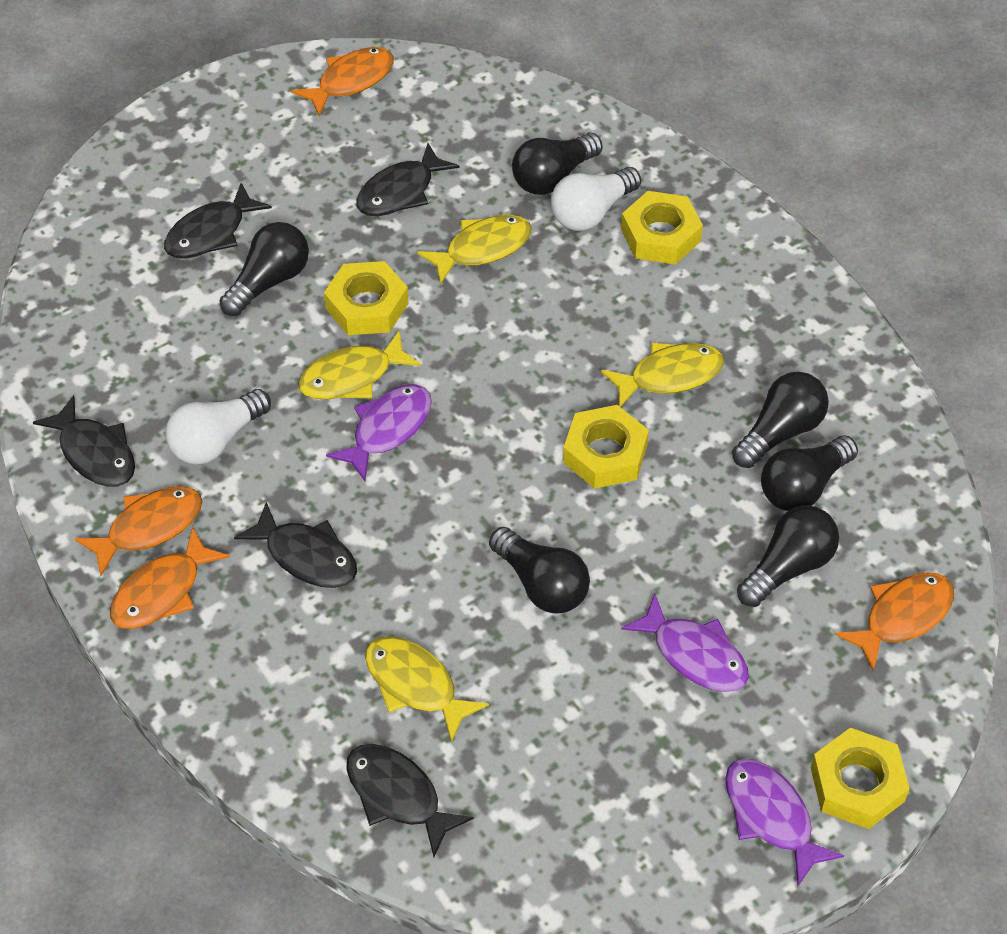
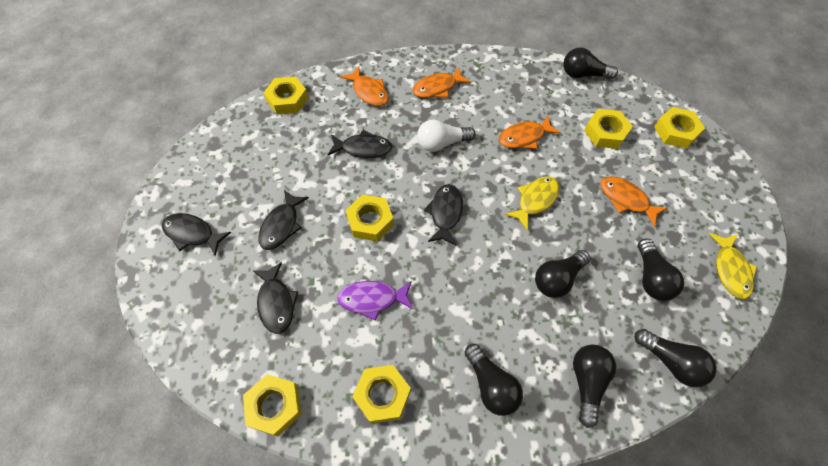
purple fish: [326,384,432,481] [621,594,749,692] [725,758,844,886] = 3 -> [337,281,413,321] = 1
white light bulb: [165,389,271,465] [551,167,641,231] = 2 -> [417,119,476,152] = 1
yellow fish: [298,330,421,399] [365,636,489,742] [417,215,532,285] [601,342,724,407] = 4 -> [505,176,560,231] [709,233,757,300] = 2
yellow nut: [324,261,409,335] [563,405,649,489] [621,191,703,265] [811,727,910,829] = 4 -> [243,374,302,436] [263,77,308,114] [346,194,394,241] [352,365,411,424] [584,109,633,149] [654,107,705,149] = 6

